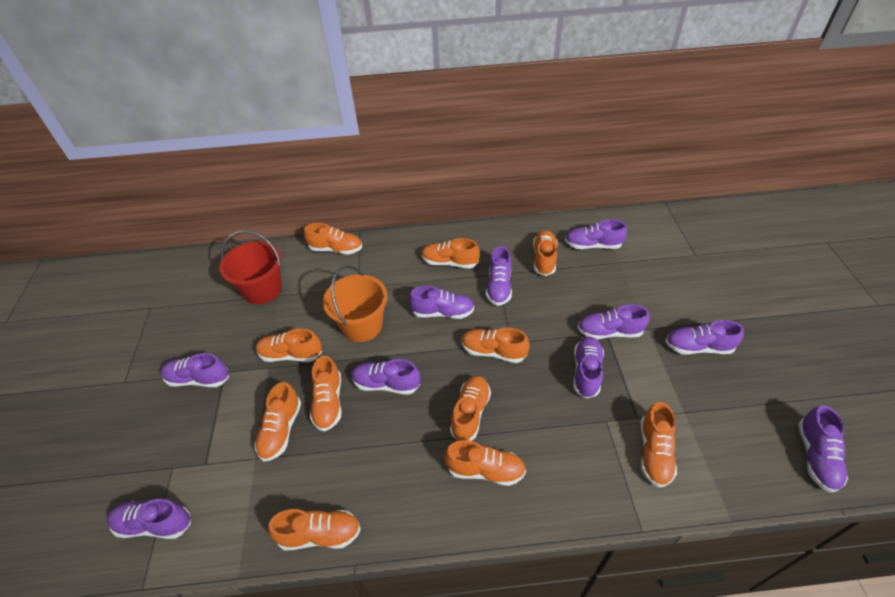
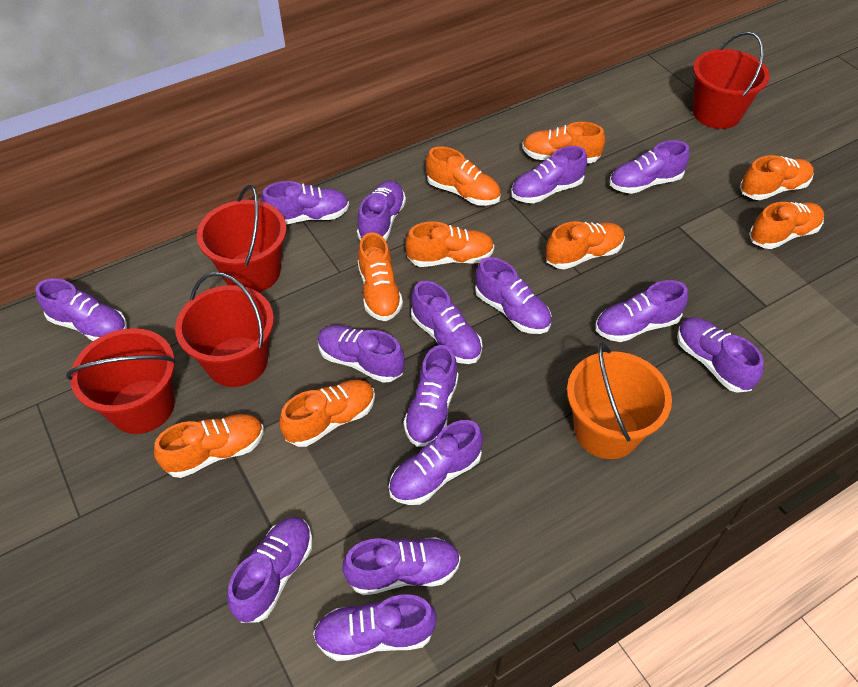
orange shoe: [255,382,301,461] [256,328,322,362] [268,509,361,550] [304,223,362,254] [310,356,342,432] [422,238,480,268] [444,440,526,486] [450,376,491,441] [461,328,529,363] [533,230,558,276] [641,402,677,488] = 11 -> [154,414,264,478] [279,380,375,447] [358,232,403,321] [406,221,494,267] [426,146,501,206] [522,122,605,163] [546,221,625,269] [740,155,814,200] [749,202,824,249] = 9
purple shoe: [107,499,191,539] [161,353,229,387] [352,359,420,395] [409,286,474,319] [486,246,512,306] [565,219,627,249] [574,337,604,399] [577,304,649,339] [665,320,744,355] [798,405,848,492] = 10 -> [36,278,127,341] [227,517,313,623] [261,181,349,225] [313,594,437,661] [318,325,405,383] [342,537,461,595] [357,181,406,240] [389,420,483,505] [403,345,459,447] [411,281,483,364] [475,257,551,334] [511,146,587,203] [595,280,688,342] [609,140,690,194] [677,318,764,393] = 15
red bucket: [219,230,282,304] = 1 -> [66,328,177,434] [175,272,274,387] [197,185,287,292] [693,31,770,129] = 4

